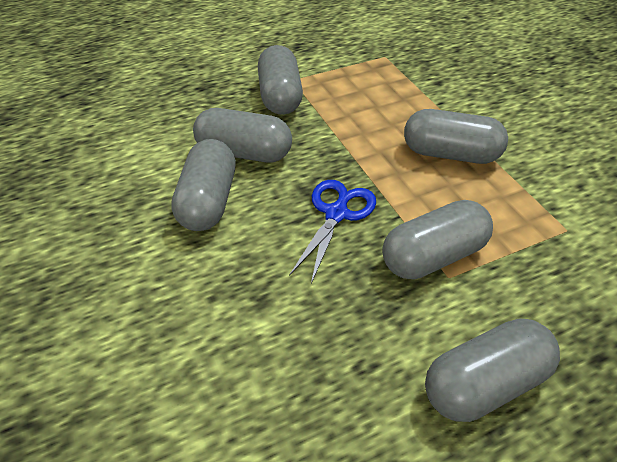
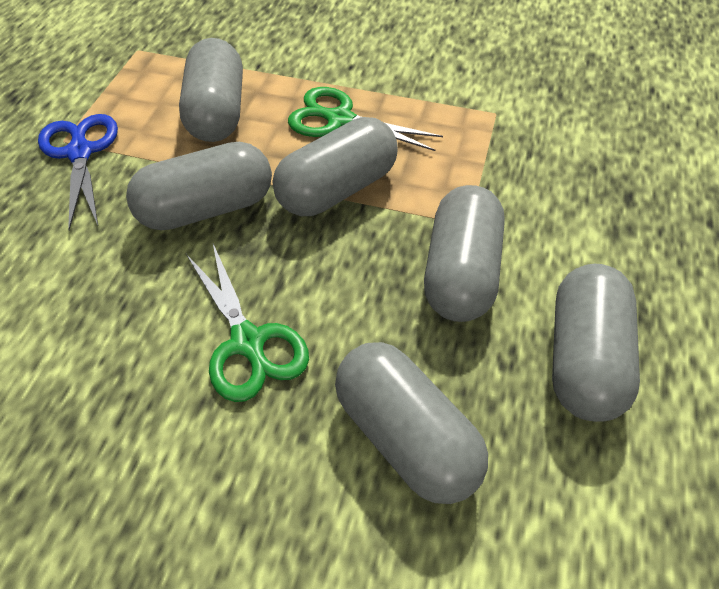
green scissors: none = 0 -> [186,244,309,402] [288,87,443,151] = 2

